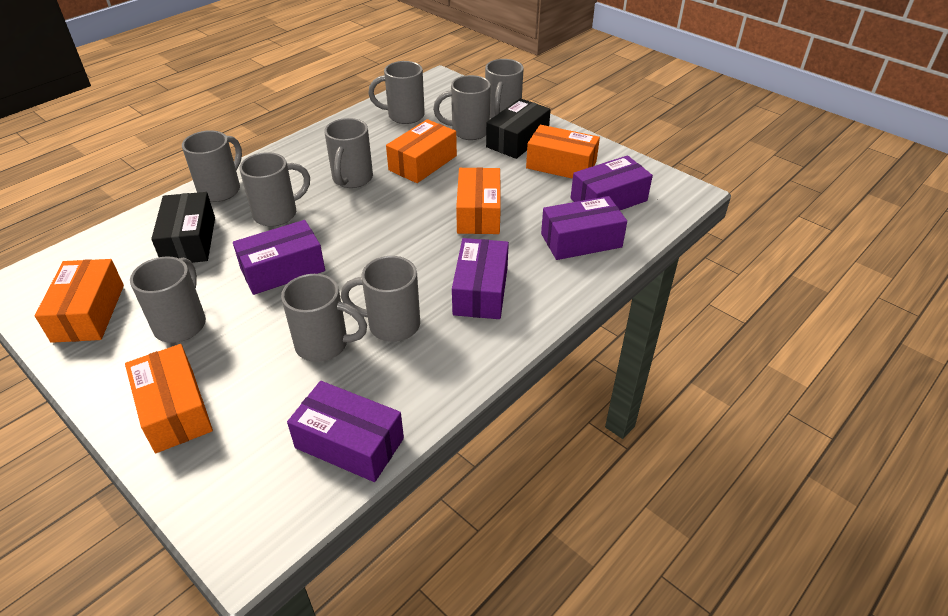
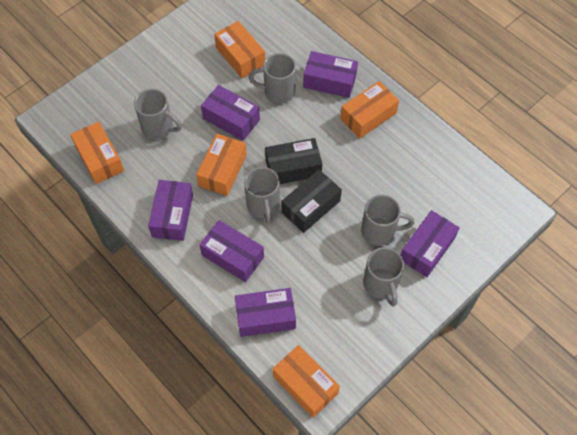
grey mug: [130,256,206,343] [182,130,242,202] [239,152,310,226] [281,274,367,362] [324,118,373,188] [341,256,420,342] [368,61,425,124] [433,75,491,140] [485,59,524,119] = 9 -> [134,89,182,139] [244,167,280,224] [249,53,296,104] [361,195,415,246] [363,247,404,307] = 5
purple box: [233,220,325,295] [287,381,404,482] [452,238,509,319] [541,196,627,260] [571,155,653,210] = 5 -> [148,180,193,241] [200,220,264,282] [201,85,260,141] [235,288,296,337] [303,51,358,98] [401,210,460,277] = 6

